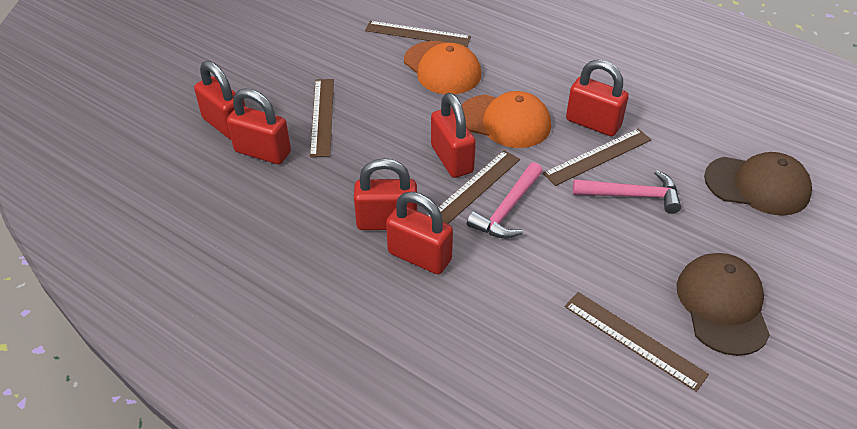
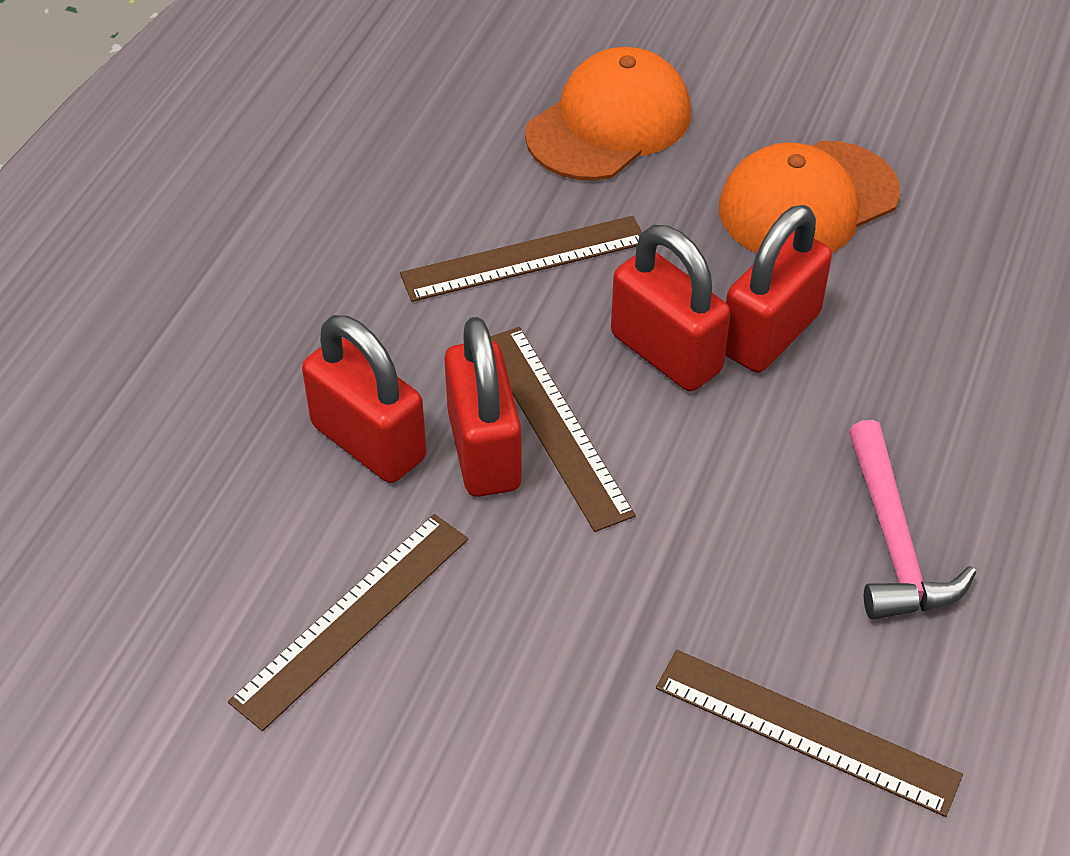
brown cap: [677,253,770,356] [704,152,812,216] = 2 -> none = 0
brown ruler: [310,79,334,157] [365,21,471,47] [428,150,520,224] [543,129,652,186] [565,292,709,392] = 5 -> [228,514,468,731] [400,216,642,302] [490,327,636,532] [656,650,963,817] = 4
pink hammer: [467,162,543,239] [573,170,681,214] = 2 -> [849,420,976,620] = 1
red padlock: [194,61,245,140] [227,89,291,164] [354,158,417,230] [386,192,453,275] [431,93,476,178] [566,60,629,136] = 6 -> [302,315,426,483] [444,317,522,497] [611,225,731,391] [725,205,832,373] = 4

